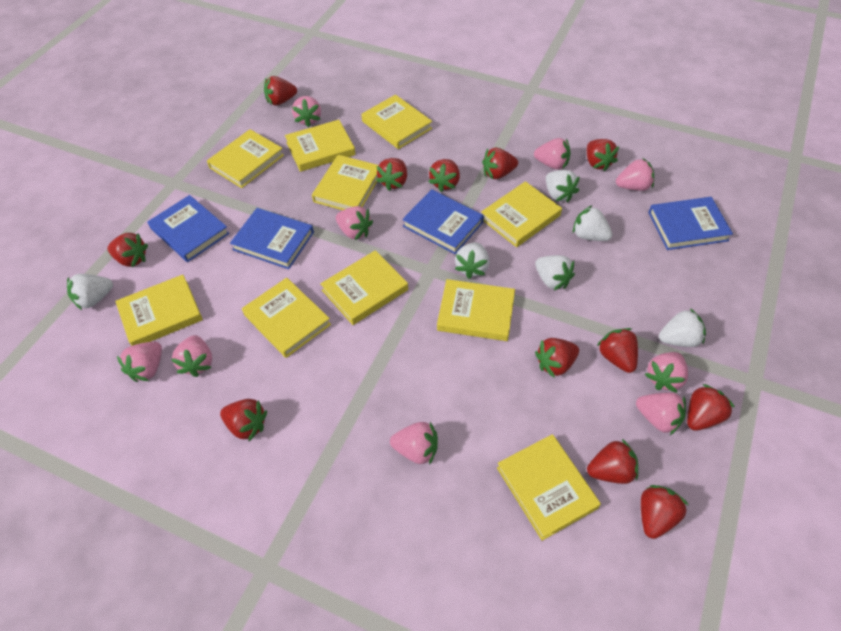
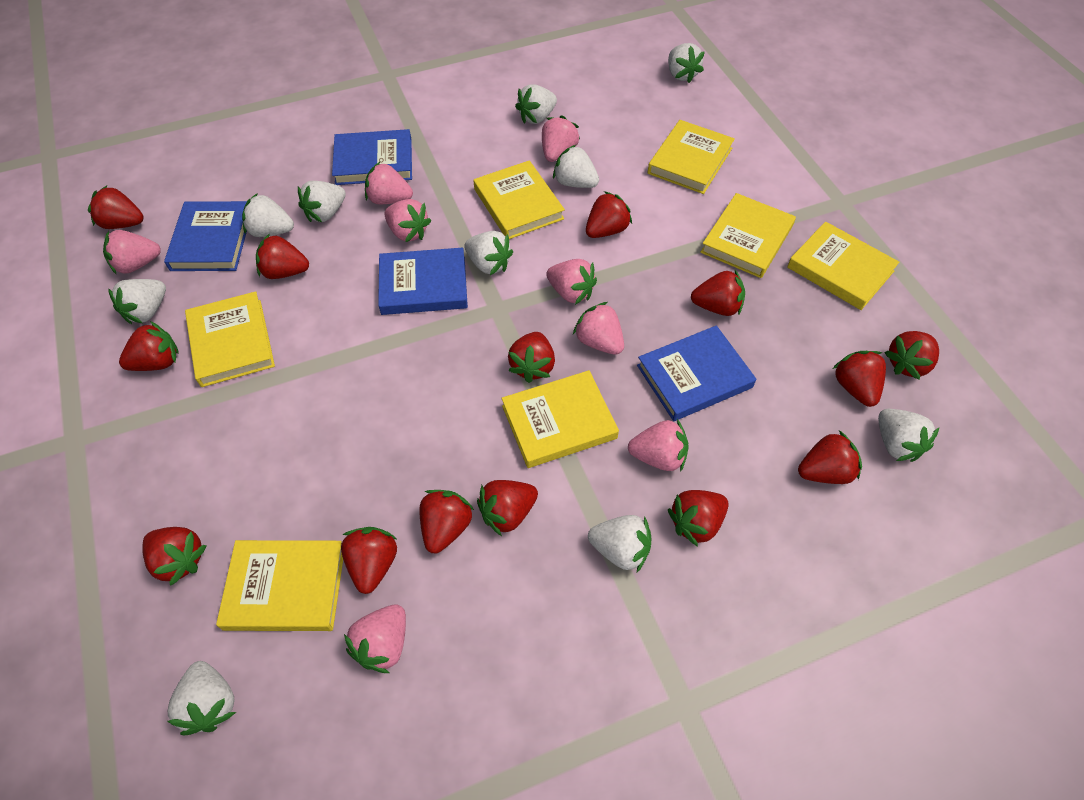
pink strawberry: [117,342,162,382] [171,335,212,377] [292,96,321,127] [336,206,373,240] [390,422,438,465] [534,138,571,170] [616,158,654,191] [636,392,686,435] [645,352,688,393] = 9 -> [103,230,161,275] [344,604,406,673] [365,162,413,204] [384,199,431,242] [542,116,580,162] [546,259,597,305] [573,302,624,355] [628,419,689,472] = 8
red strawberry: [107,233,148,267] [220,399,267,441] [264,76,297,106] [376,158,407,191] [429,159,460,192] [482,148,518,179] [535,338,579,378] [587,139,619,171] [587,439,638,484] [597,328,638,373] [641,485,689,539] [687,384,735,431] = 12 -> [88,186,144,229] [119,321,179,371] [142,527,207,586] [256,233,309,279] [341,527,397,594] [419,490,474,554] [477,480,538,536] [508,332,555,383] [586,191,632,238] [668,490,729,547] [691,270,745,316] [798,431,862,484] [832,351,886,407] [885,331,939,380] = 14
white strawberry: [67,274,113,310] [455,242,489,279] [535,255,575,291] [546,170,580,203] [573,205,612,241] [659,308,706,347] = 6 -> [108,279,166,324] [167,661,236,735] [242,193,294,237] [298,181,346,222] [464,231,513,275] [515,84,557,124] [553,145,599,188] [588,515,651,572] [668,43,705,83] [878,409,939,462] = 10
yellow book: [115,275,203,346] [207,129,284,188] [242,278,331,358] [285,120,356,172] [312,155,379,210] [320,250,408,325] [361,95,432,149] [437,279,515,341] [481,181,562,247] [497,434,601,541] = 10 -> [185,291,275,387] [216,540,343,631] [474,160,565,239] [502,370,619,468] [648,120,735,194] [700,193,796,278] [787,221,899,310] = 7

